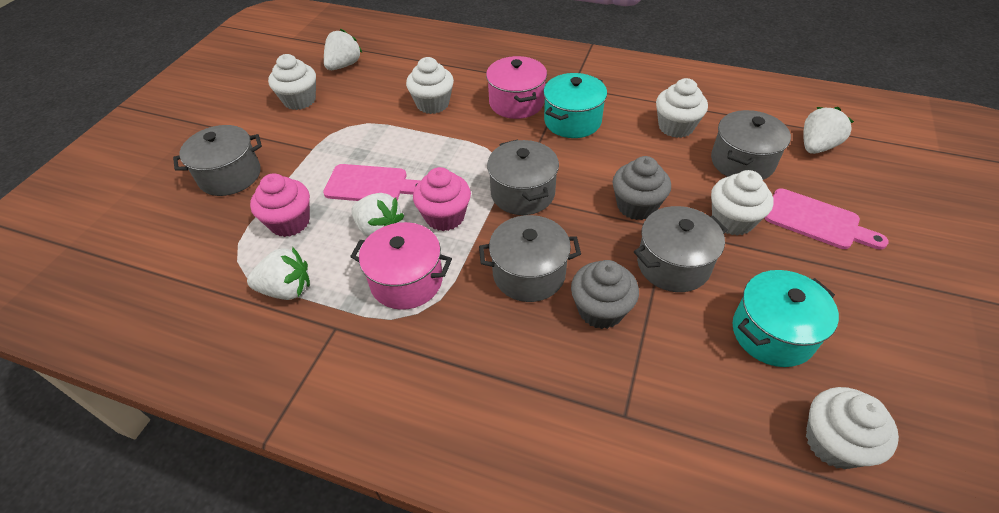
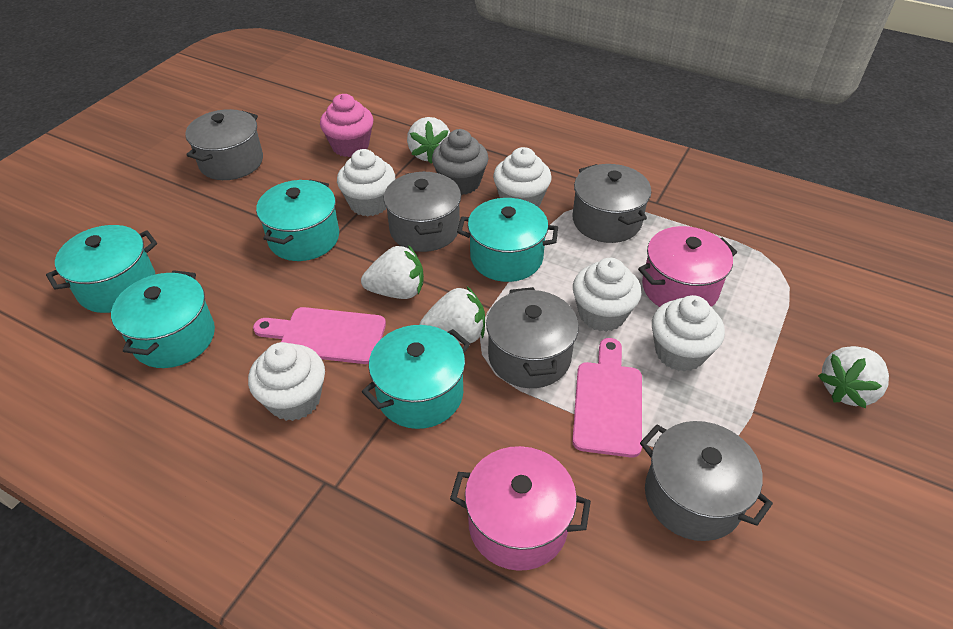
grey cupcake: [571,260,639,329] [613,156,671,220] = 2 -> [432,129,489,195] = 1
pink cupcake: [250,173,310,237] [413,167,471,231] = 2 -> [320,94,374,157] = 1
turquoise pot: [543,73,607,138] [732,270,839,367] = 2 -> [46,225,157,313] [111,270,215,368] [256,180,339,261] [362,325,470,429] [457,198,558,282] = 5

